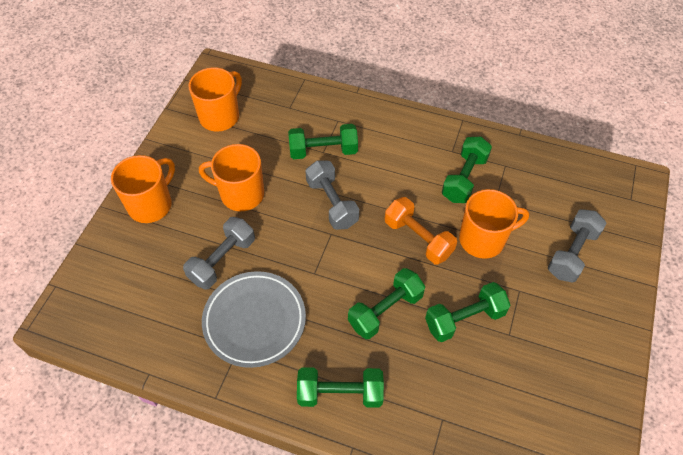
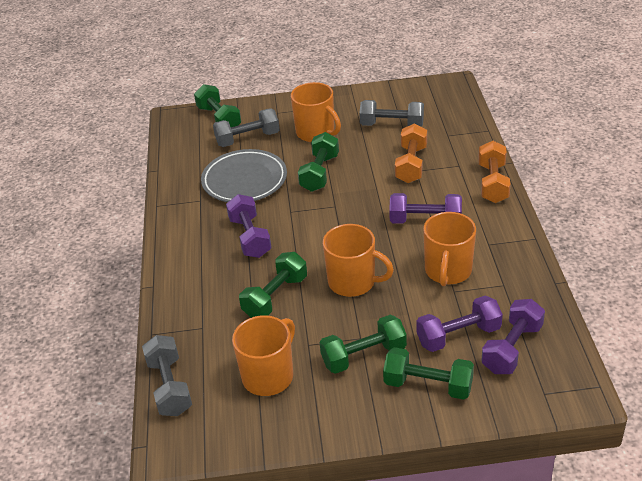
orange dumbbell: [385,197,457,264] = 1 -> [395,123,427,183] [478,141,511,203] = 2
purple dumbbell: none = 0 -> [226,194,271,258] [389,193,462,224] [416,296,503,352] [481,299,545,374] = 4

